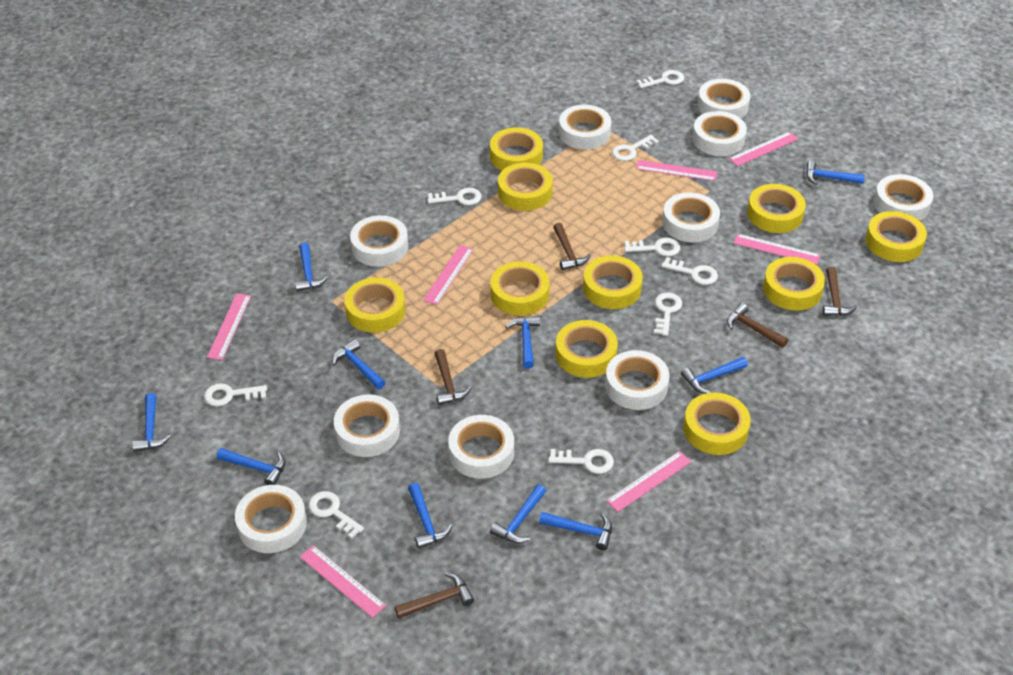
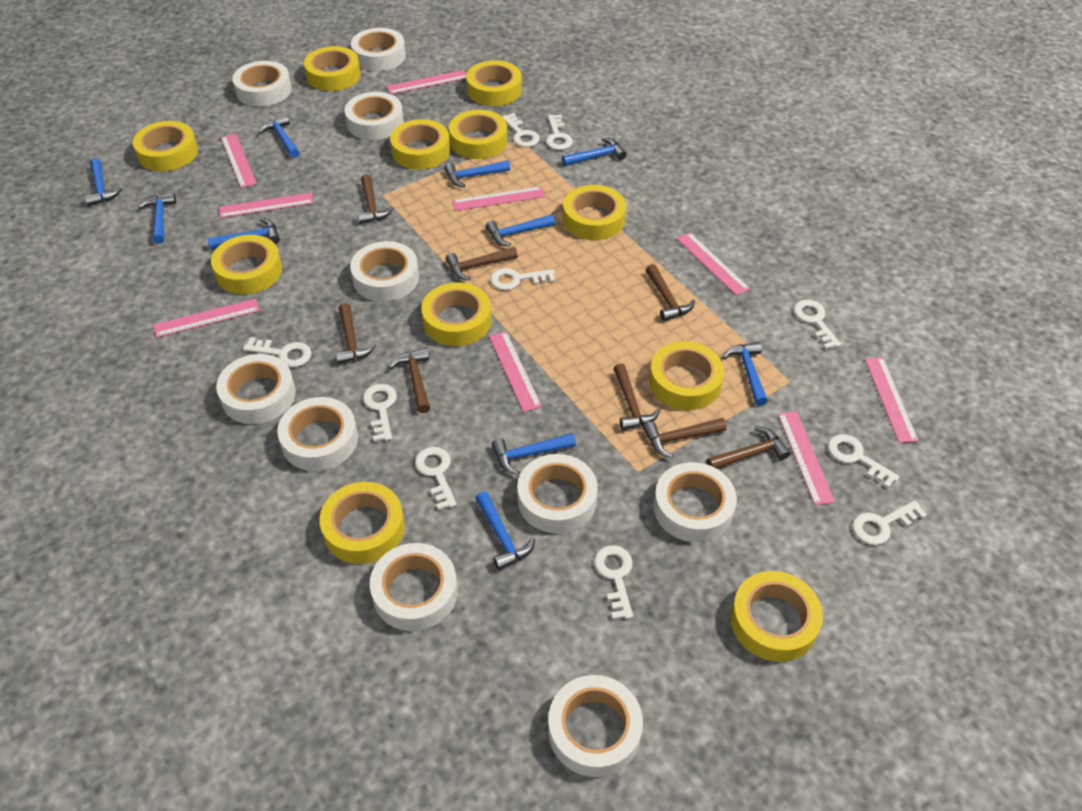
brown hammer: [395,572,474,619] [434,349,471,405] [553,223,591,270] [727,303,788,348] [822,267,857,316] = 5 -> [336,303,376,364] [358,174,393,224] [389,348,430,413] [446,247,518,280] [613,363,660,431] [643,418,727,458] [646,264,695,321] [707,426,791,469] = 8
pink ruler: [207,293,251,360] [300,545,386,618] [423,245,474,305] [606,451,691,512] [636,160,717,181] [729,132,798,166] [734,234,820,265] = 7 -> [154,298,260,338] [219,193,314,218] [221,134,257,188] [387,70,467,94] [452,186,545,211] [489,331,542,412] [677,233,750,296] [778,411,835,505] [865,357,919,443] = 9
white key: [204,383,267,406] [308,491,364,539] [428,188,481,205] [549,449,614,474] [612,135,659,161] [624,238,680,256] [636,70,684,88] [654,293,682,336] [661,257,718,285] = 9 -> [243,337,312,367] [363,384,397,442] [415,447,457,510] [490,268,555,290] [502,113,540,147] [546,115,573,150] [594,545,633,620] [794,299,841,349] [828,434,900,488] [852,500,927,545] = 10
yellow tape: [344,277,406,333] [490,128,543,171] [490,261,550,315] [498,163,553,211] [555,320,618,378] [583,255,643,309] [684,393,751,455] [747,184,806,233] [763,257,825,311] [865,211,927,262] = 10 -> [133,121,198,171] [211,235,282,294] [304,46,361,91] [320,482,405,564] [390,119,450,170] [421,282,492,346] [449,110,508,159] [466,60,522,106] [563,185,626,240] [649,341,724,410] [730,571,823,662] = 11

